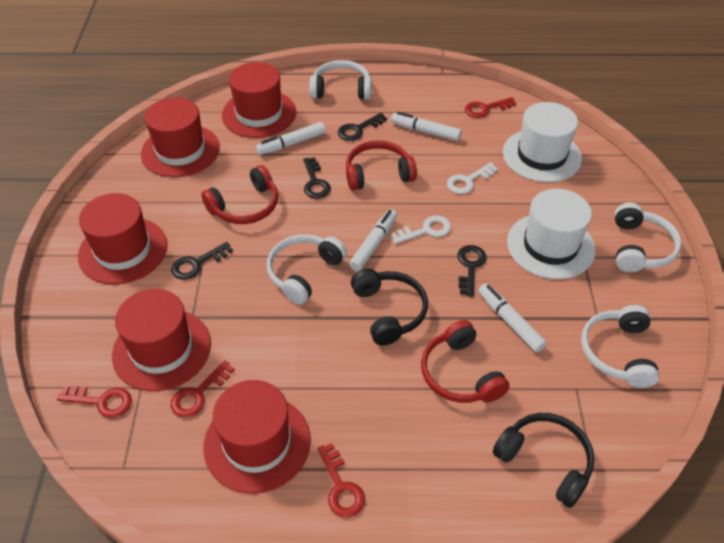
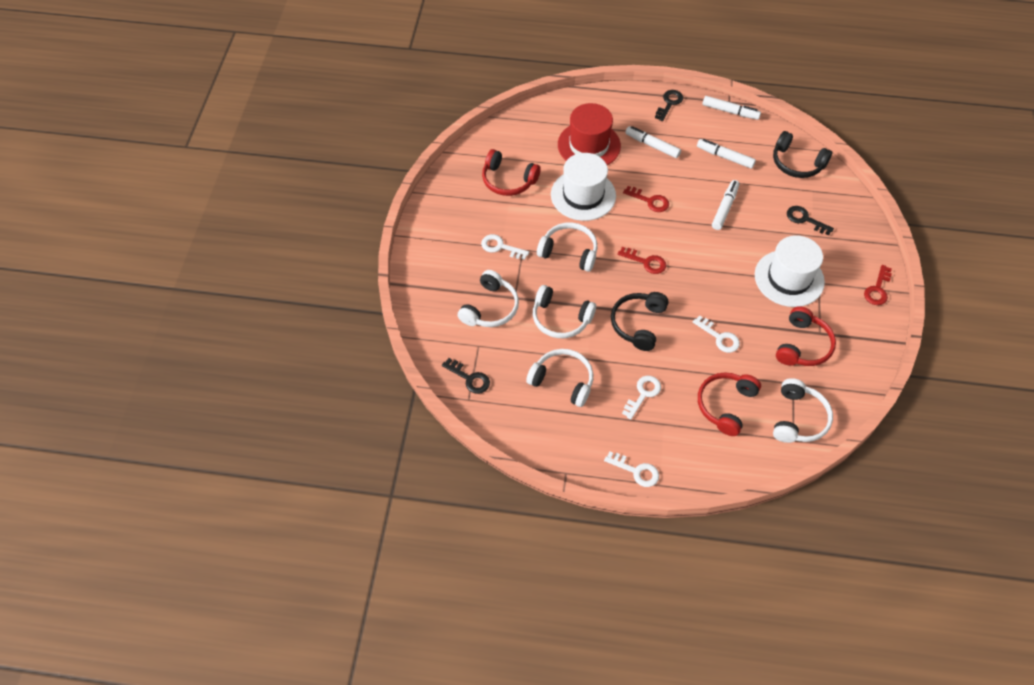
black key: [171,242,233,280] [303,157,331,199] [338,113,387,141] [457,245,486,297] = 4 -> [442,358,490,394] [655,90,683,121] [787,206,834,235] = 3
red hat: [78,193,167,285] [112,289,211,391] [141,97,220,177] [203,380,311,494] [222,62,296,138] = 5 -> [558,103,621,165] = 1
red key: [57,386,132,418] [171,360,235,418] [317,443,365,517] [465,97,517,118] = 4 -> [618,247,666,274] [623,186,669,212] [864,265,892,305] = 3
white headphones: [267,234,347,304] [310,60,371,100] [581,305,659,388] [615,203,682,272] = 4 -> [458,270,519,327] [526,349,593,407] [533,285,596,338] [537,222,598,272] [773,378,833,443] = 5
white key: [391,215,451,244] [447,162,498,194] = 2 -> [481,234,529,260] [604,451,659,487] [622,376,661,420] [693,315,740,353] = 4

